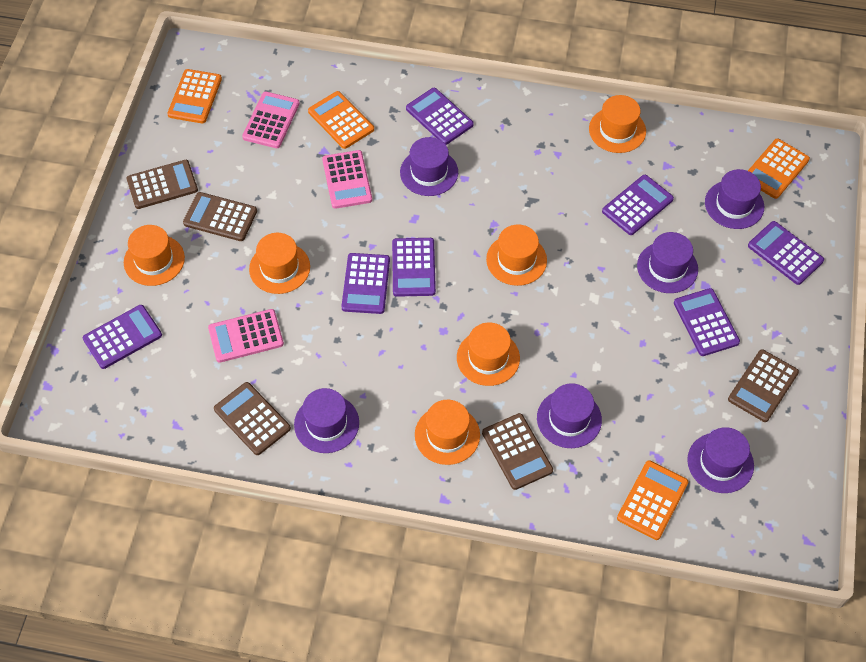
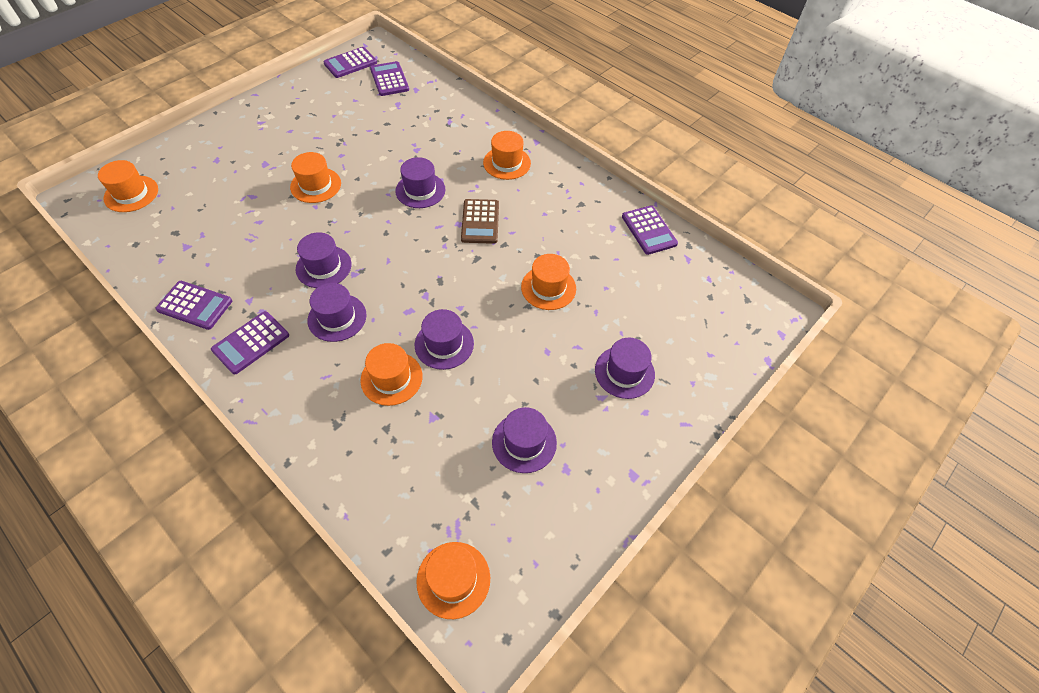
brown calculator: [127,160,198,209] [183,192,257,241] [214,382,291,455] [482,413,553,490] [728,349,799,422] = 5 -> [461,199,499,244] = 1
orange calculator: [167,69,222,123] [308,91,374,149] [617,460,688,540] [748,139,810,199] = 4 -> none = 0
pink calculator: [208,309,284,363] [242,91,300,148] [322,150,372,209] = 3 -> none = 0
purple calculator: [83,305,162,369] [341,253,390,314] [392,238,436,297] [406,88,474,145] [602,175,674,235] [674,288,740,356] [748,221,824,285] = 7 -> [156,281,232,330] [211,311,289,374] [323,47,377,78] [370,61,409,96] [622,205,678,255] = 5

